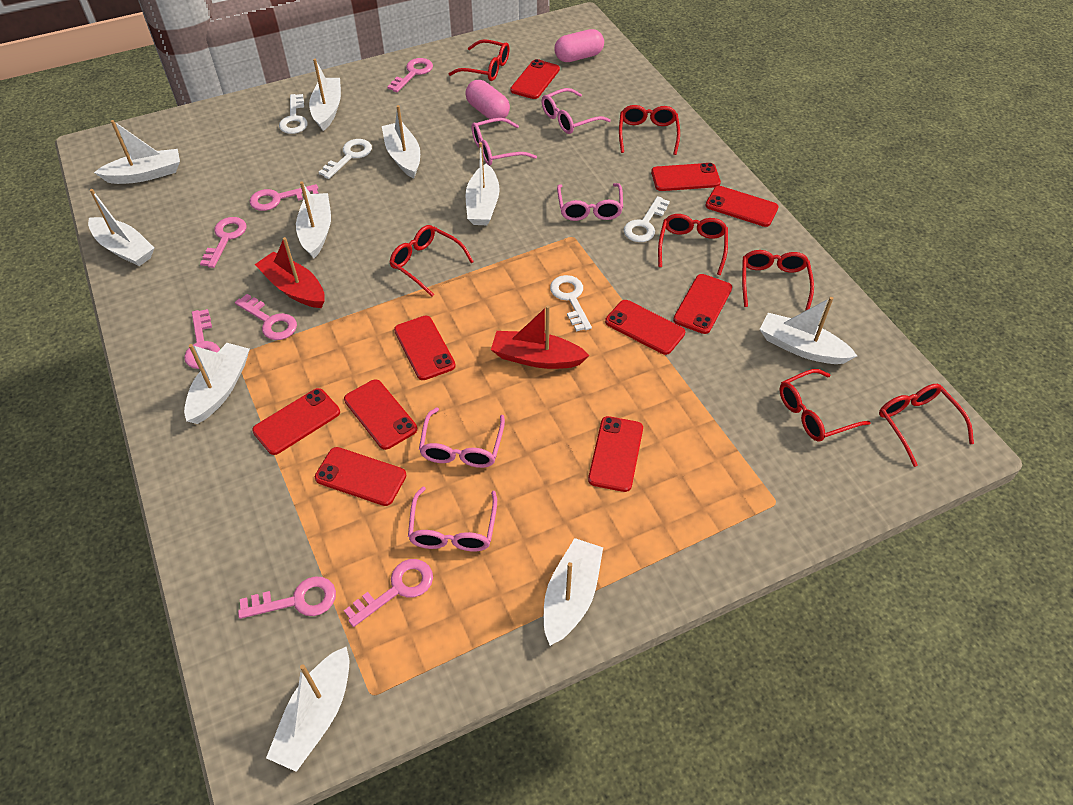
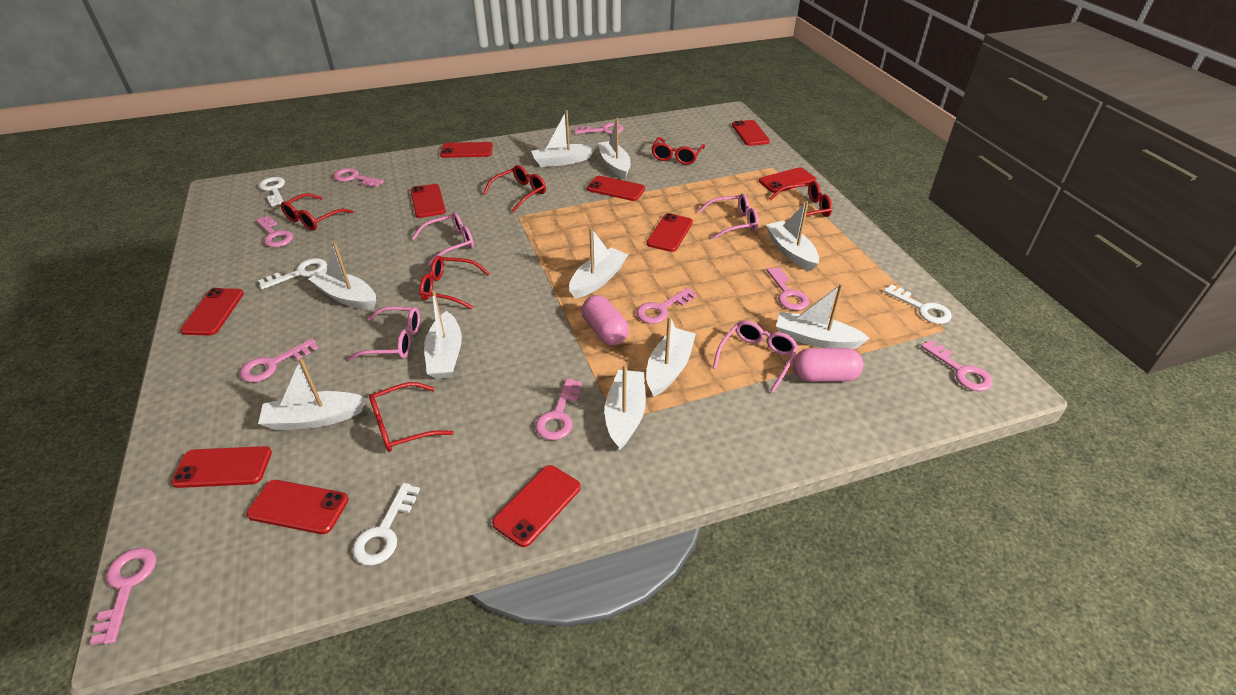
pink glasses: [408,487,497,551] [419,407,505,468] [472,118,537,166] [541,88,611,134] [557,183,623,221] = 5 -> [347,306,420,361] [412,212,474,266] [698,194,759,240] [713,321,798,392] = 4
pink key: [184,309,220,369] [200,217,246,268] [235,294,297,340] [238,576,336,619] [250,184,319,211] [344,559,433,627] [387,58,433,93] = 7 -> [90,548,157,645] [240,339,318,382] [256,216,293,247] [334,168,384,187] [535,378,582,440] [574,123,623,134] [636,288,697,324] [767,267,809,310] [921,340,992,391] = 9
red boat: [255,237,325,308] [491,305,590,369] = 2 -> none = 0
red glasses: [389,225,474,296] [449,39,510,81] [619,105,680,155] [658,214,728,275] [742,250,814,311] [779,369,871,442] [879,384,974,467] = 7 -> [281,193,353,231] [369,382,454,452] [419,256,490,309] [483,165,546,212] [652,137,705,165] [769,181,832,217] = 6

